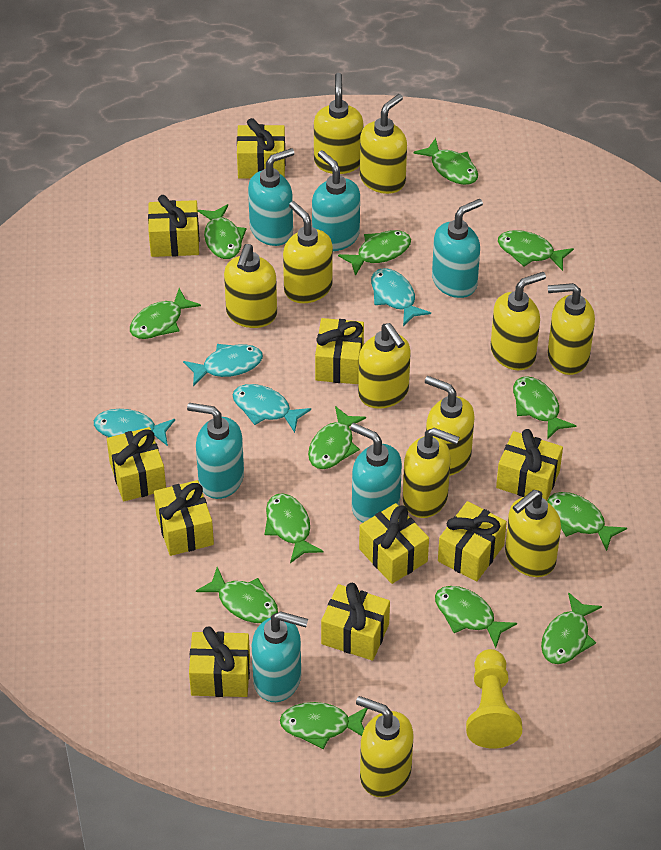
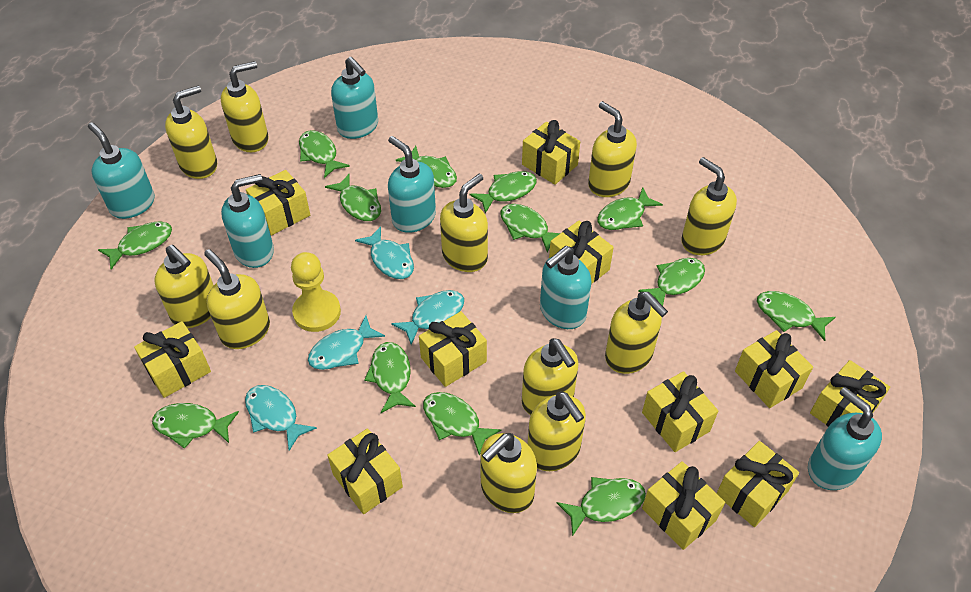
yellow gift: [107,427,166,501] [148,195,200,257] [154,480,214,556] [189,626,250,697] [237,118,286,178] [315,318,364,384] [321,583,390,661] [359,503,429,584] [438,501,507,582] [496,429,563,501] = 10 -> [134,321,211,398] [246,170,310,236] [327,428,403,514] [419,311,487,387] [522,120,580,185] [549,221,614,284] [642,371,718,452] [642,461,725,550] [717,441,799,527] [735,330,813,408] [810,360,890,427] = 11

